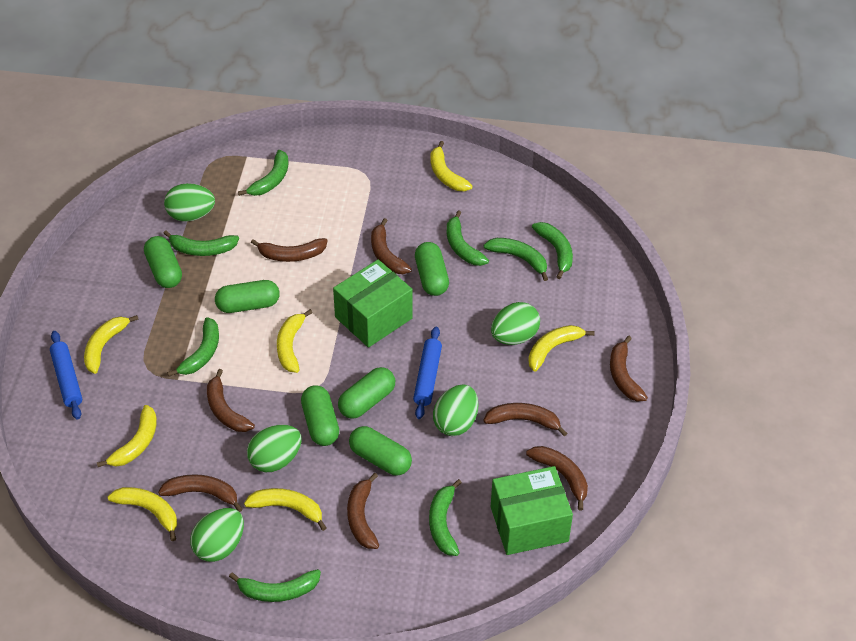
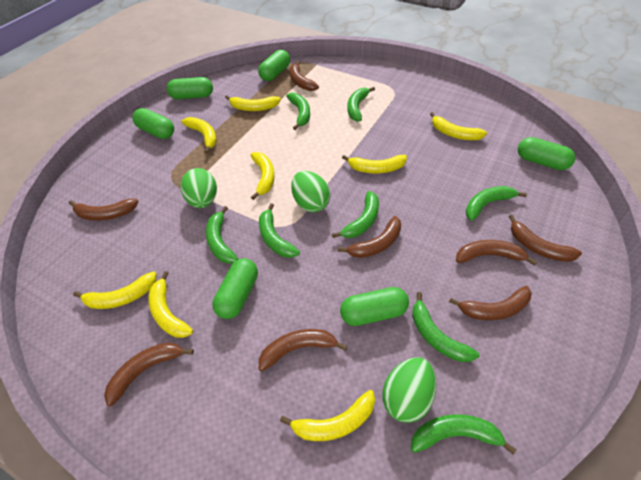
blue rolling pin: [50,331,82,420] [413,326,442,419] = 2 -> none = 0
green box: [333,259,413,347] [491,466,573,555] = 2 -> none = 0
green egg: [164,183,215,222] [190,508,244,562] [247,425,301,472] [433,384,478,436] [491,302,540,345] = 5 -> [180,168,217,208] [291,171,330,212] [382,357,436,423] = 3
yellow banana: [84,315,139,374] [97,405,157,467] [108,487,177,541] [244,488,327,531] [277,309,313,373] [431,141,472,191] [528,325,594,372] = 7 -> [73,271,156,309] [149,271,193,338] [181,117,217,153] [225,95,281,111] [250,152,274,200] [280,390,375,441] [342,155,407,173] [430,112,487,140] = 8

